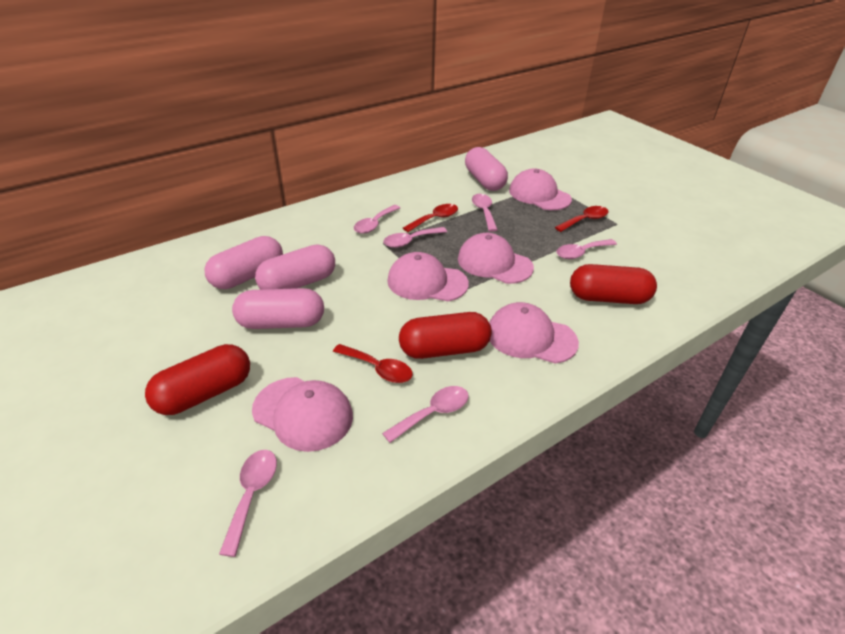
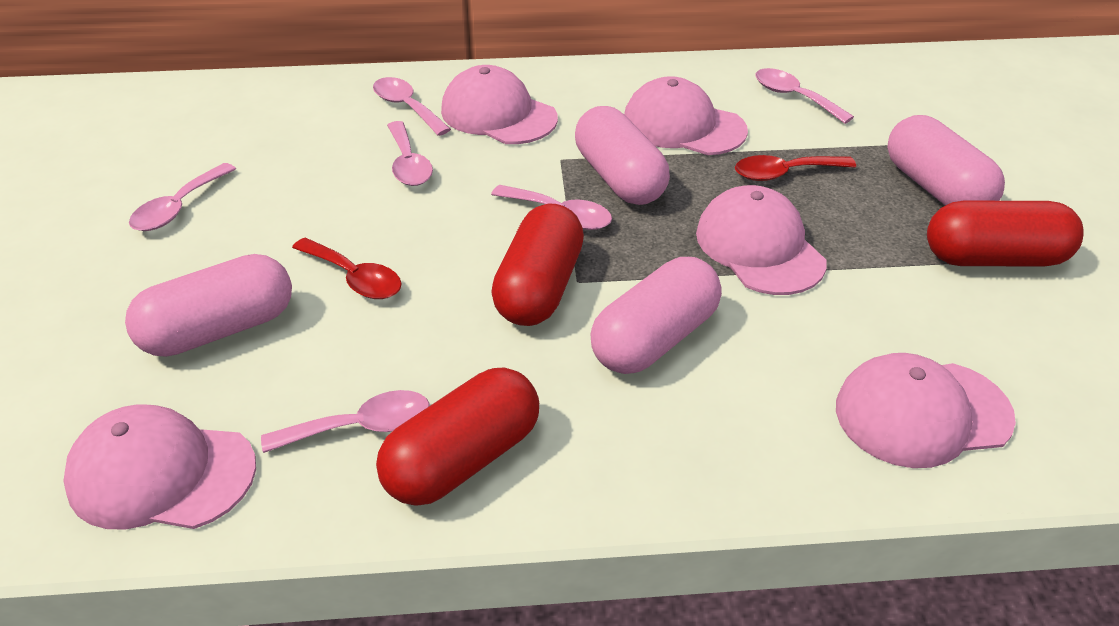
red spoon: [333,344,413,383] [403,204,458,232] [555,206,609,232] = 3 -> [292,238,402,299] [735,155,856,181] = 2

